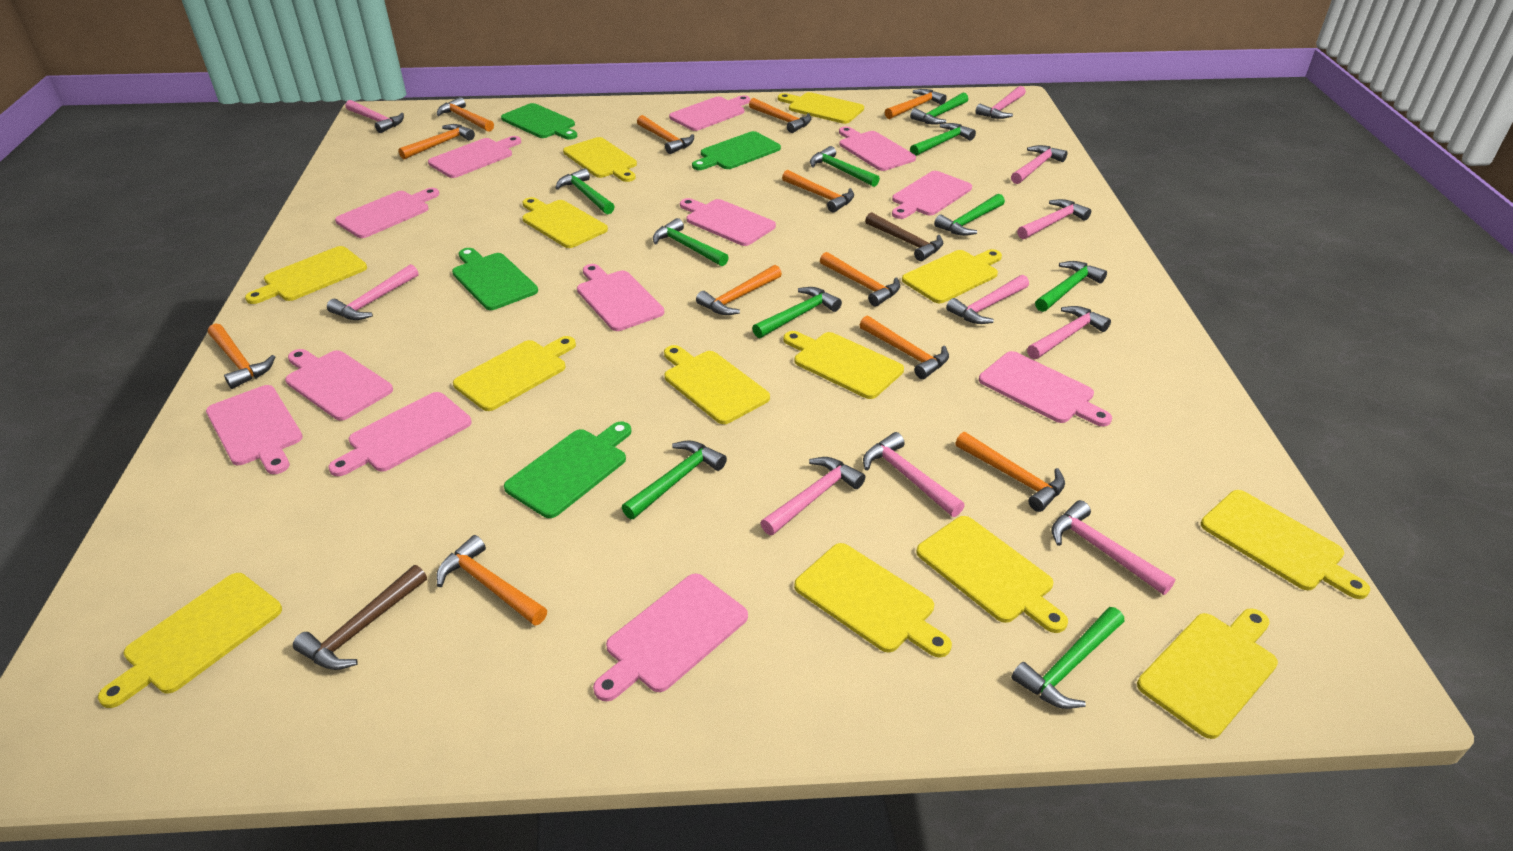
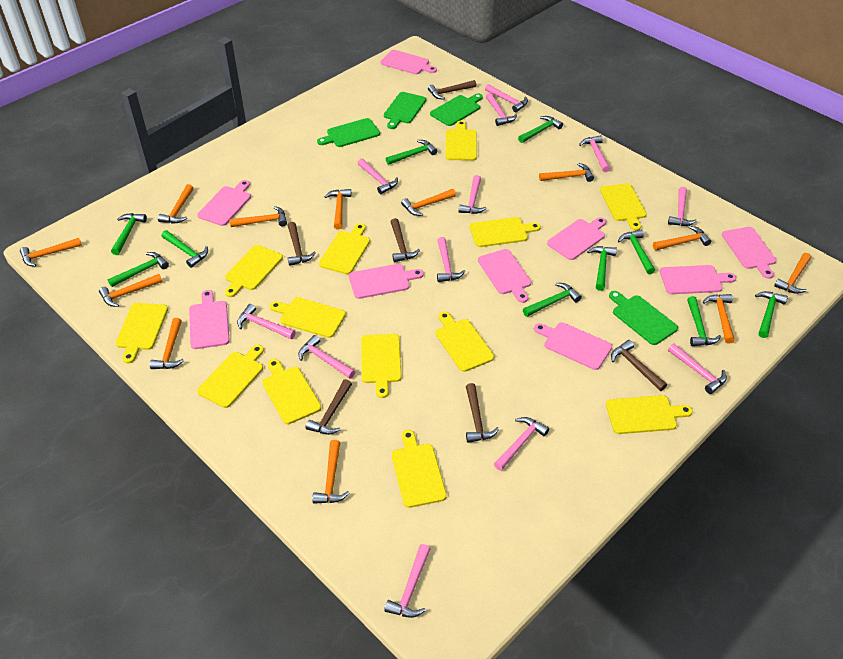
brown hammer: [293,565,427,670] [865,212,943,261] = 2 -> [288,222,315,266] [306,379,352,435] [391,218,420,262] [428,80,476,100] [466,383,499,443] [611,340,667,391] = 6
pink cutting board: [206,385,303,474] [285,349,393,421] [328,392,472,476] [335,188,439,238] [428,136,521,178] [577,264,664,331] [593,574,748,701] [669,95,750,131] [680,198,776,246] [839,126,916,171] [892,171,972,219] [979,351,1112,427] = 12 -> [189,290,230,349] [197,180,251,226] [349,264,424,299] [381,50,437,74] [478,249,531,303] [534,322,612,370] [547,217,606,260] [660,265,736,294] [722,227,776,279] = 9
pink hammer: [327,264,418,320] [346,100,404,133] [761,457,865,535] [863,432,965,517] [946,275,1029,324] [975,86,1026,119] [1011,145,1068,184] [1017,199,1091,239] [1027,306,1111,359] [1052,500,1175,595] = 10 -> [237,304,296,339] [298,335,355,379] [357,158,398,194] [384,544,430,618] [437,237,465,282] [459,175,487,214] [485,84,528,112] [486,93,517,126] [494,417,549,471] [579,135,610,172] [668,187,697,226] [668,343,727,394] = 12

